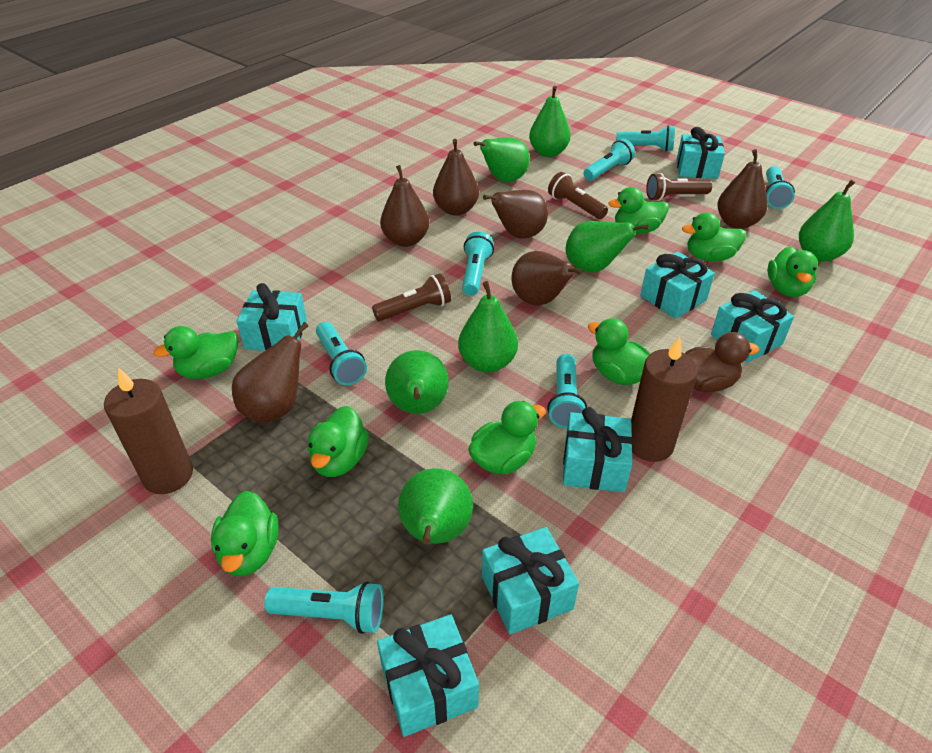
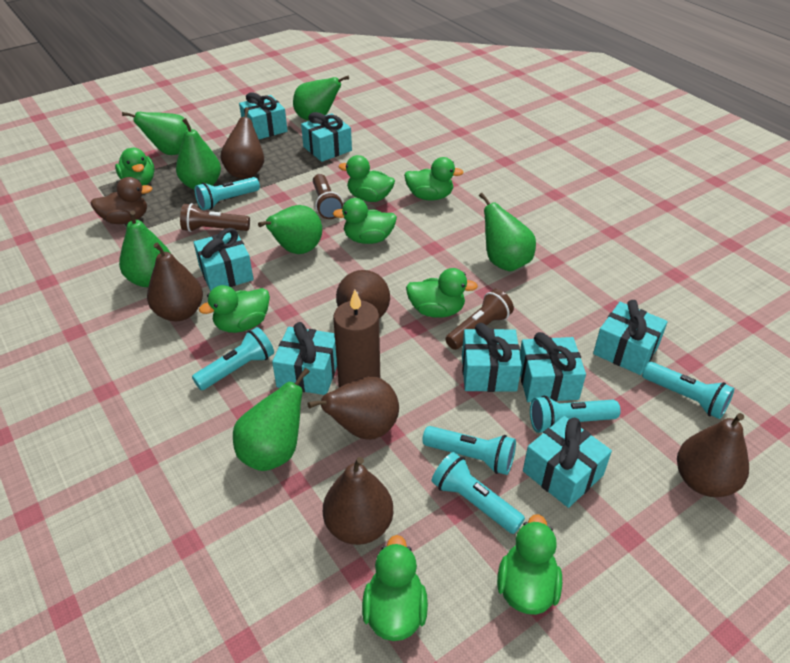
brown candle: [104,368,193,494] [631,336,698,462] = 2 -> [333,290,380,387] = 1
turquoise flashlight: [264,581,384,634] [316,322,367,385] [462,232,494,296] [547,354,587,428] [583,139,635,181] [616,125,675,151] [766,166,795,209] = 7 -> [192,327,274,390] [195,177,260,210] [422,426,516,475] [432,452,525,534] [530,396,621,433] [642,362,734,419] = 6
turquoise gift: [237,283,307,351] [377,614,479,737] [482,527,579,635] [563,407,633,492] [640,252,715,319] [677,127,725,179] [711,290,794,362] = 7 -> [194,228,254,292] [239,92,287,139] [272,322,337,395] [301,112,352,162] [462,323,522,392] [520,332,586,402] [523,416,612,508] [593,300,668,375] = 8

